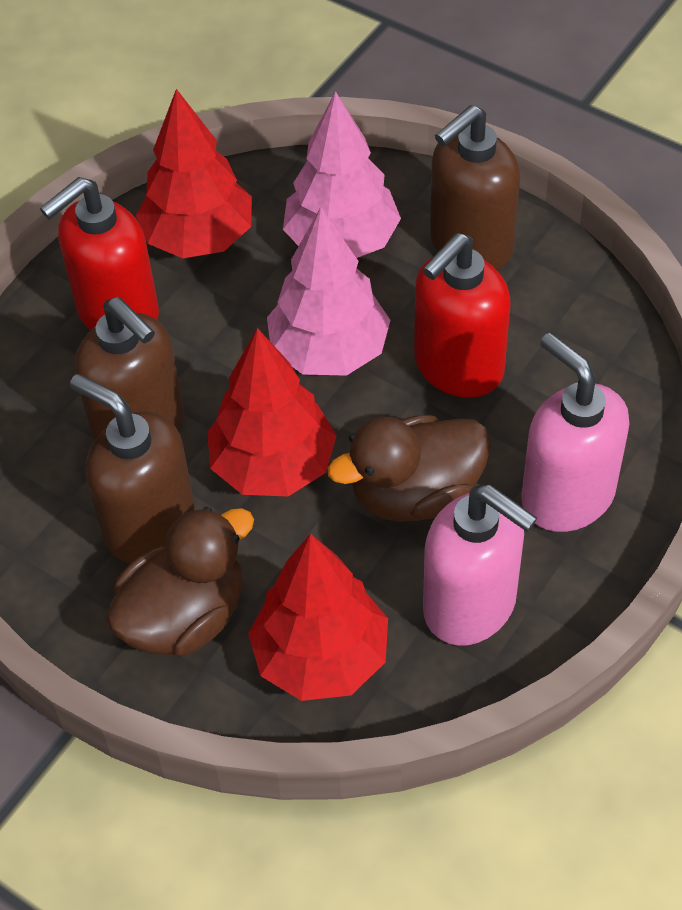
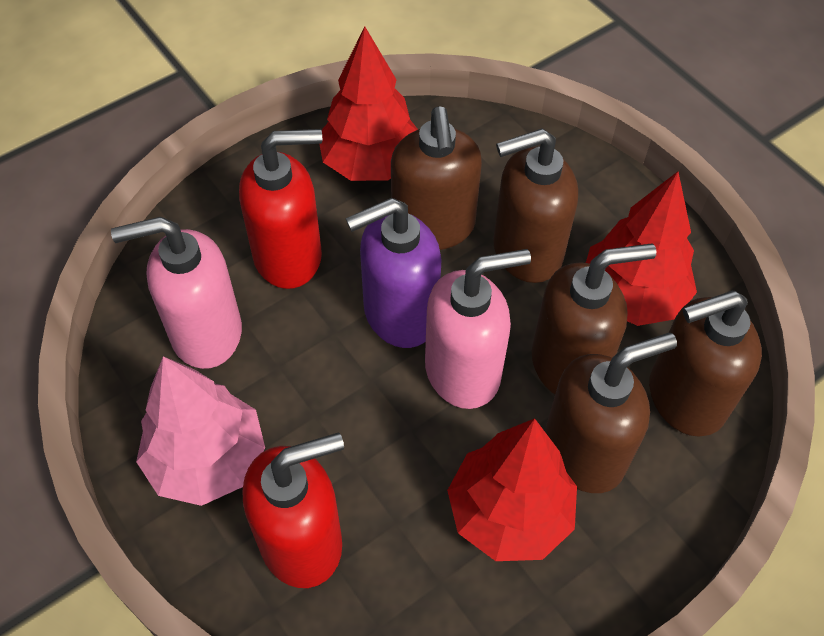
brown duck: [106,507,254,657] [328,415,491,522] = 2 -> none = 0
brown soap dispenser: [70,374,195,563] [75,297,184,441] [430,105,520,270] = 3 -> [391,107,482,250] [493,128,578,283] [532,243,656,394] [545,333,677,493] [649,291,762,436] = 5
pink tree: [267,207,390,376] [283,91,401,258] = 2 -> [136,356,265,506] = 1
purple soap dispenser: none = 0 -> [345,198,441,348] = 1

